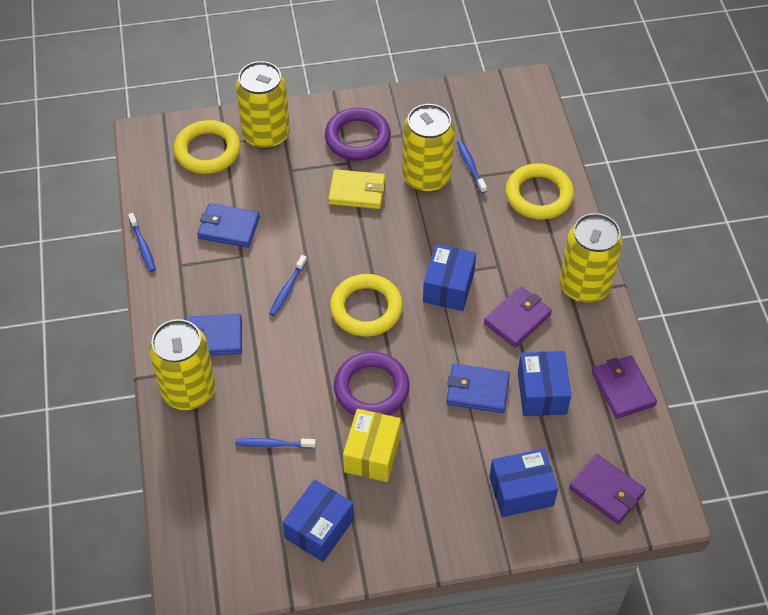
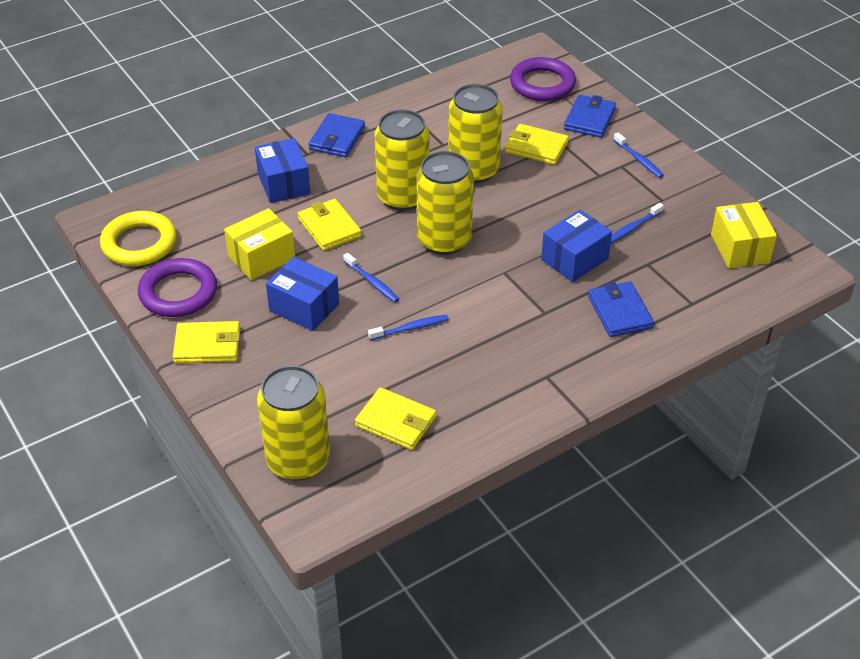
blue box: [282,479,354,562] [423,244,476,311] [489,448,558,517] [518,351,571,416] = 4 -> [255,138,310,203] [266,257,339,331] [541,210,612,282] = 3
purple wallet: [484,286,552,347] [569,454,646,524] [592,356,657,419] = 3 -> none = 0
yellow box: [343,409,401,482] = 1 -> [224,208,295,280] [711,202,777,268] = 2
yellow ring: [174,120,241,174] [330,274,403,337] [506,163,574,220] = 3 -> [100,211,176,266] = 1
yellow wallet: [328,169,385,209] = 1 -> [173,321,240,363] [298,199,362,251] [355,387,436,450] [505,124,569,165] = 4

